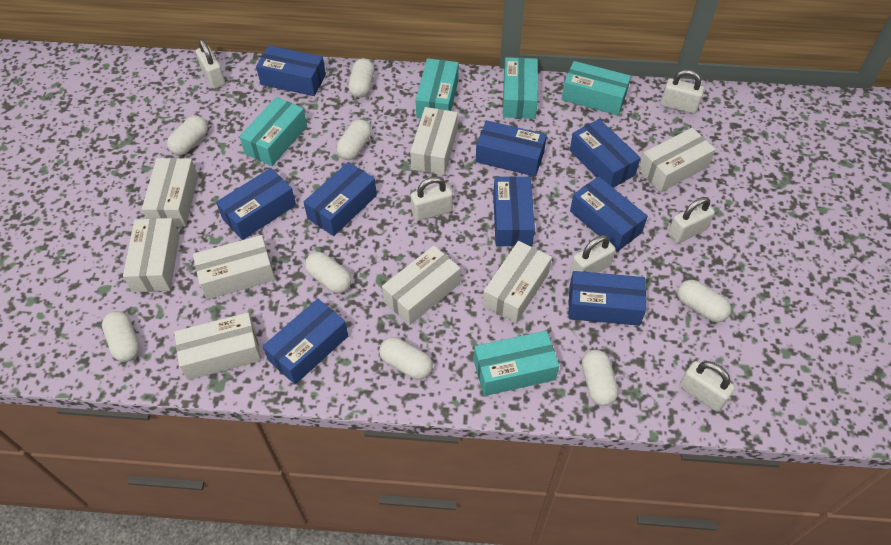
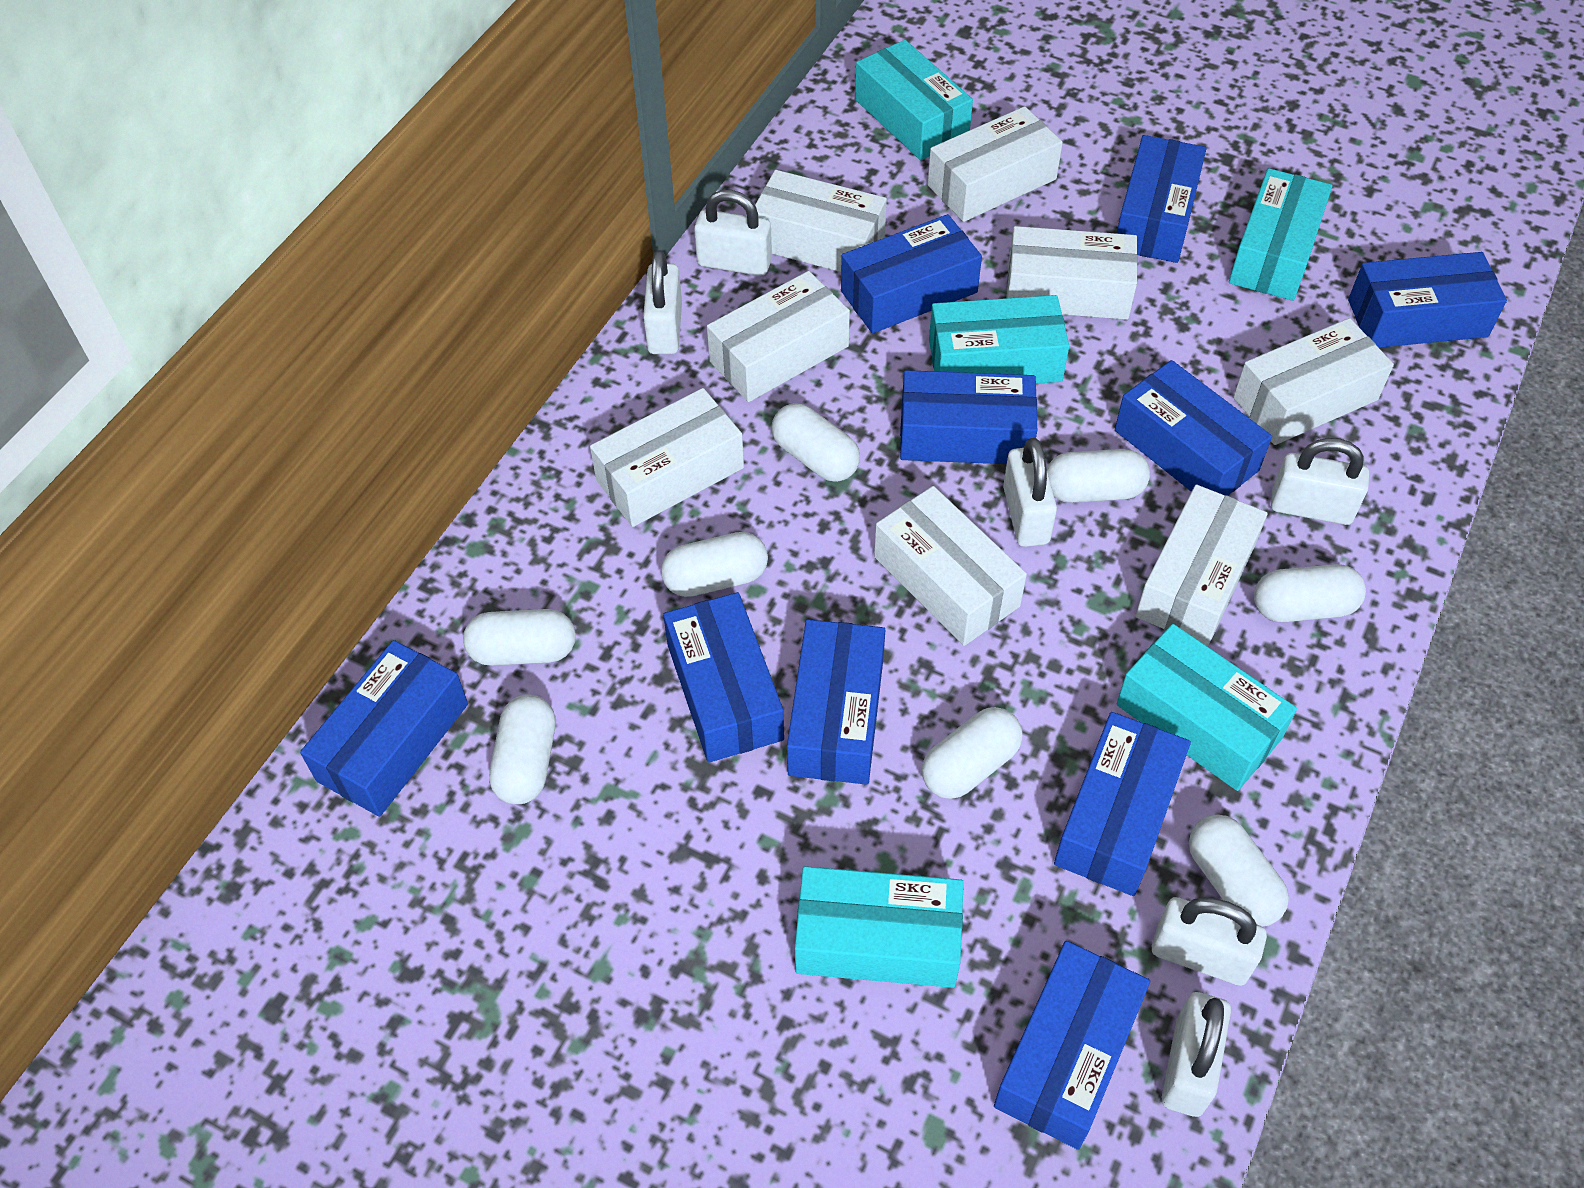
blue box: [216,168,296,240] [256,45,326,96] [263,299,348,384] [304,162,377,236] [476,120,547,177] [493,176,535,246] [568,271,646,326] [570,119,641,188] [570,176,648,252] = 9 -> [300,640,468,817] [663,592,784,763] [787,619,885,785] [841,214,982,333] [900,370,1037,464] [994,941,1150,1150] [1054,712,1191,896] [1115,360,1272,496] [1117,135,1207,263] [1348,252,1507,348] = 10

